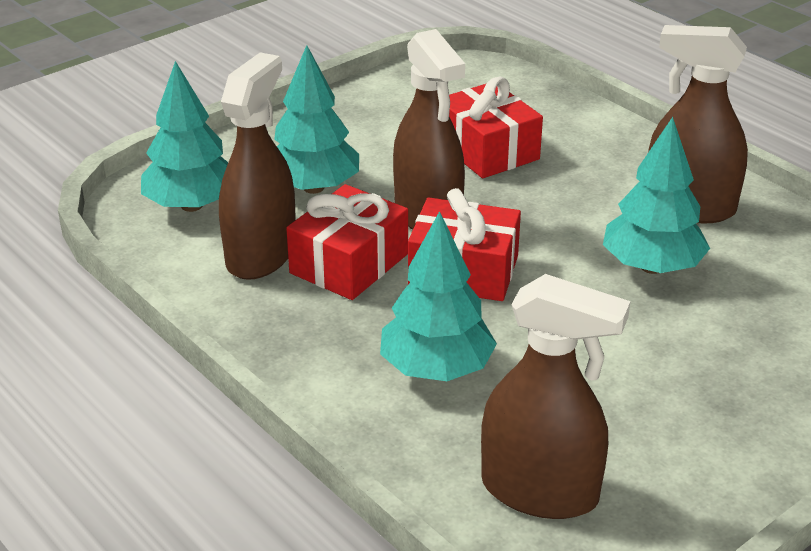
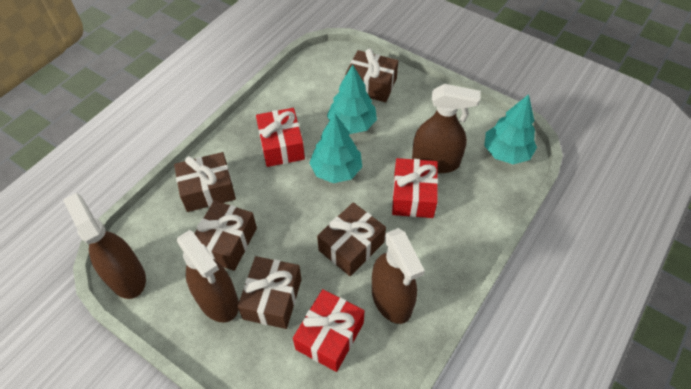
brown gift: none = 0 -> [174,152,236,212] [194,200,257,271] [237,256,302,329] [317,202,386,276] [345,49,398,102] = 5
turquoise tree: [141,61,228,212] [274,45,359,194] [380,211,497,381] [603,117,710,274] = 4 -> [309,113,362,183] [327,64,377,134] [484,94,537,164] = 3

